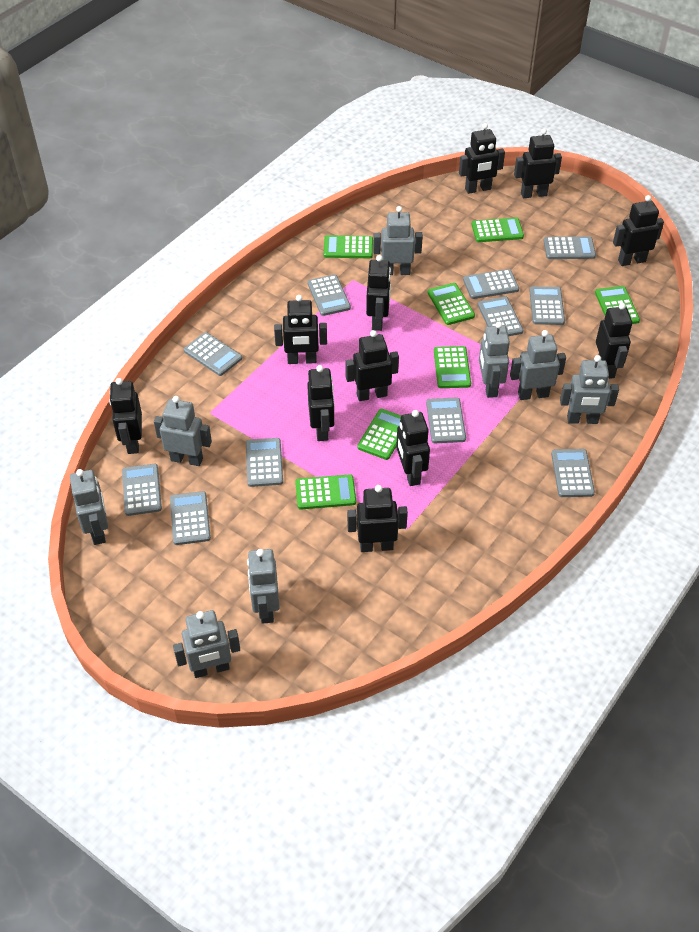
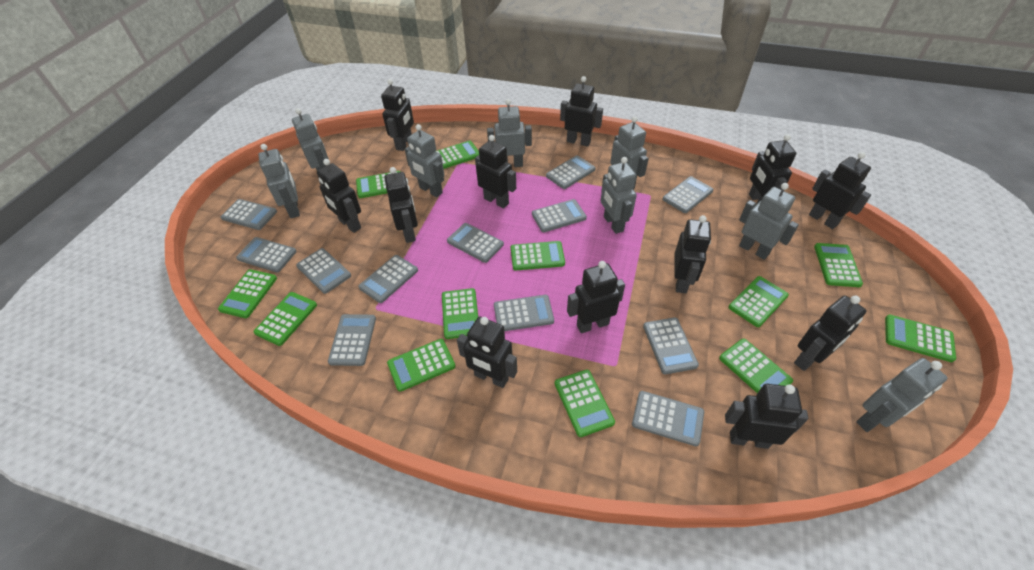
black robot: [109,378,142,454] [274,295,327,364] [307,365,334,441] [345,330,399,401] [347,485,408,552] [366,255,391,331] [396,410,430,486] [459,123,505,194] [514,129,562,198] [596,303,632,379] [613,195,664,266] = 11 -> [317,159,361,233] [381,79,414,151] [384,167,418,243] [457,317,517,388] [475,135,516,209] [560,76,603,147] [567,261,625,333] [674,215,711,293] [725,384,808,449] [749,134,796,205] [794,296,867,371] [809,152,871,229] = 12
green calculator: [295,474,356,510] [323,235,373,258] [357,409,401,460] [428,283,475,325] [434,346,471,388] [472,217,524,242] [595,286,640,324] = 7 -> [218,269,277,318] [253,292,317,346] [356,171,401,198] [387,339,455,392] [436,140,479,169] [442,288,478,339] [511,241,565,270] [555,370,615,437] [719,338,793,393] [729,276,789,327] [814,243,863,287] [885,314,956,362] = 12
grey calculator: [122,464,162,516] [170,491,211,545] [184,332,242,376] [246,438,283,487] [307,274,351,316] [426,397,466,443] [463,269,519,299] [478,296,523,336] [529,286,565,325] [543,236,596,259] [551,449,595,497] = 11 -> [221,199,277,230] [236,237,296,272] [296,248,351,294] [328,314,376,366] [358,255,418,303] [447,223,504,263] [494,295,554,331] [532,199,587,232] [546,155,596,189] [632,391,704,446] [643,317,699,374] [662,176,713,213] = 12

